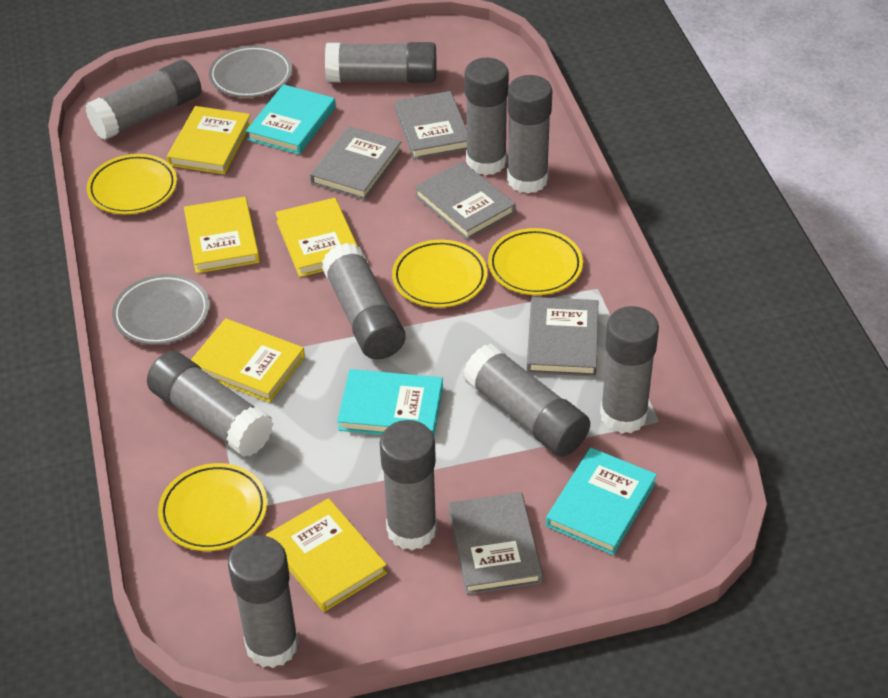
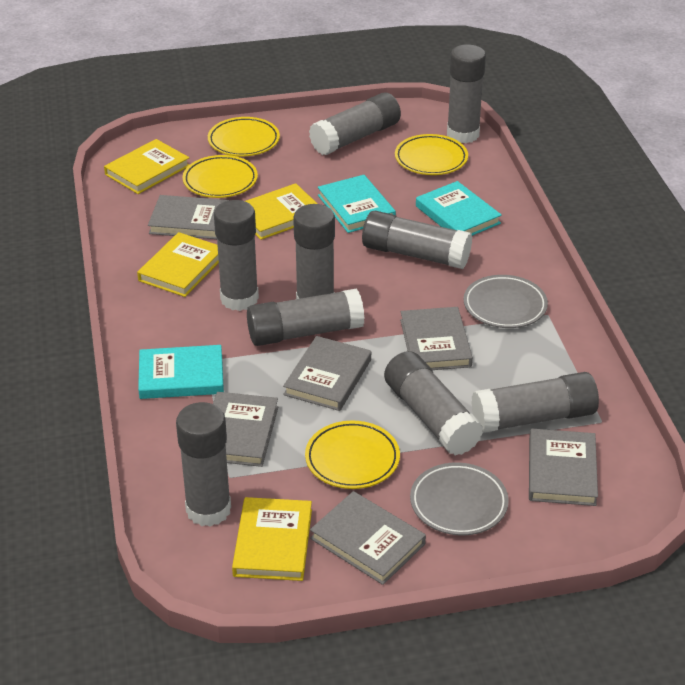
grey book: [310,126,402,200] [394,91,467,160] [414,161,516,240] [449,492,543,595] [527,297,598,377] = 5 -> [148,195,229,239] [213,392,278,467] [283,336,371,411] [310,491,426,585] [400,307,473,370] [529,429,598,506] = 6
grey glue stick: [85,60,201,140] [147,351,273,457] [228,535,299,668] [322,243,405,359] [325,42,436,83] [380,420,437,550] [463,343,590,457] [465,58,509,175] [507,75,553,194] [600,306,659,434] = 10 -> [176,402,231,527] [214,200,259,311] [247,288,365,346] [293,204,335,299] [309,92,401,155] [362,211,472,269] [384,351,483,455] [447,44,486,143] [471,372,599,433] = 9
yellow book: [167,106,252,174] [184,197,260,273] [191,318,305,403] [266,498,387,612] [275,198,358,277] = 5 -> [104,139,189,194] [137,232,219,297] [232,497,312,581] [245,183,318,240] = 4

